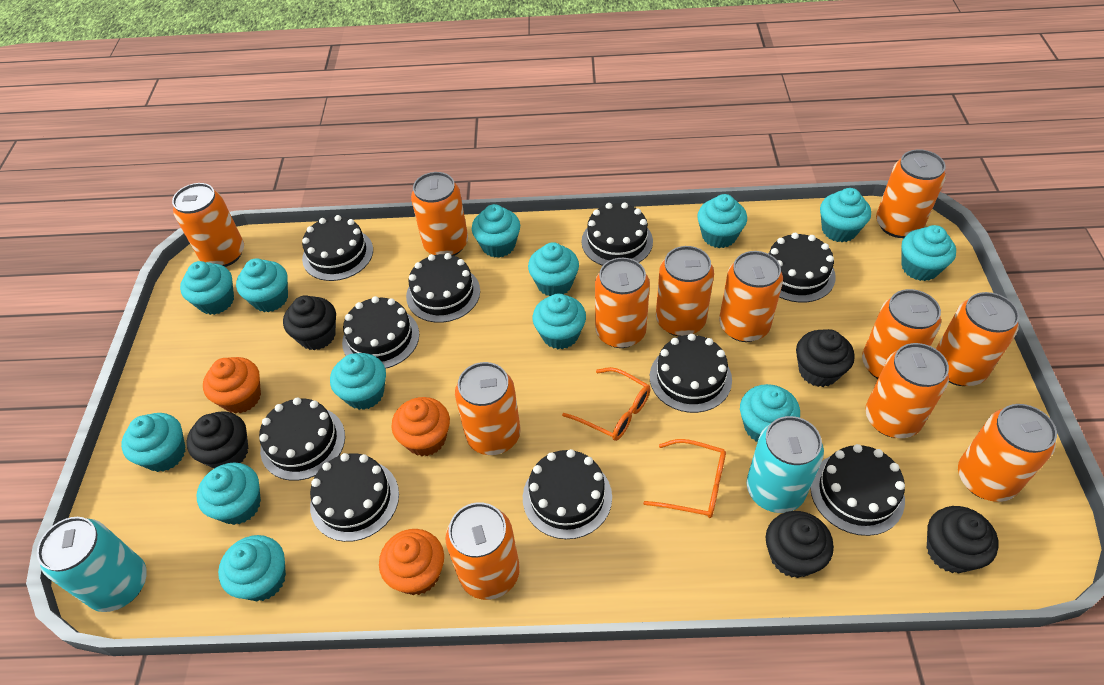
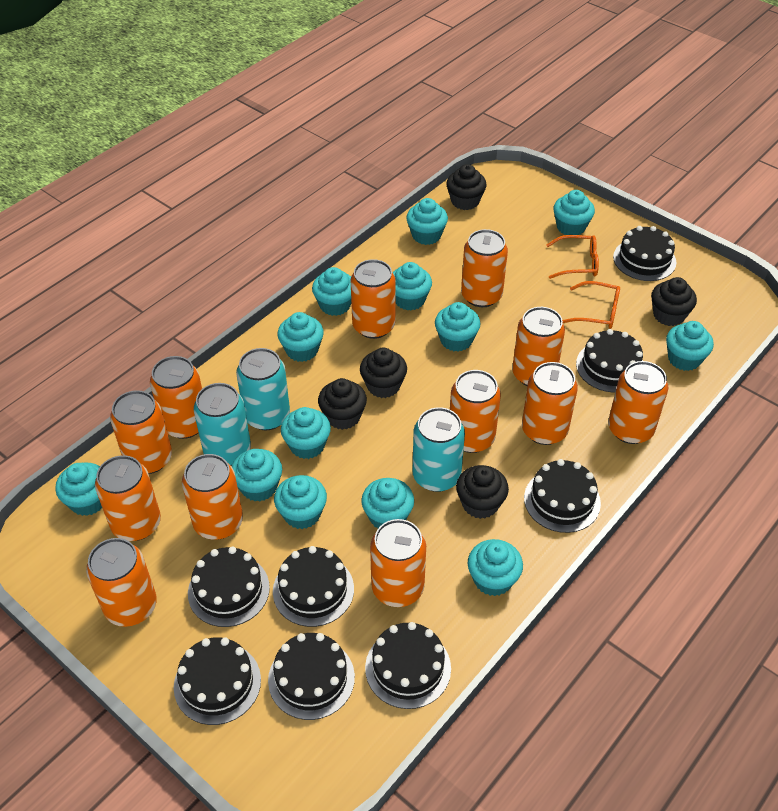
black cake: [259,397,345,481] [302,215,373,281] [310,453,399,542] [342,296,419,369] [406,253,480,323] [523,449,612,539] [581,202,653,266] [650,333,732,413] [768,233,836,303] [810,444,905,536] = 10 -> [174,637,261,725] [188,546,270,627] [268,633,355,720] [273,546,354,627] [365,622,451,709] [524,459,601,533] [576,329,643,392] [613,226,676,281] = 8
orange cupcake: [203,357,261,414] [379,529,444,595] [391,397,450,456] = 3 -> none = 0
turquoise can: [37,517,147,612] [746,416,824,513] = 2 -> [194,383,251,466] [236,348,290,430] [413,407,465,492] = 3

